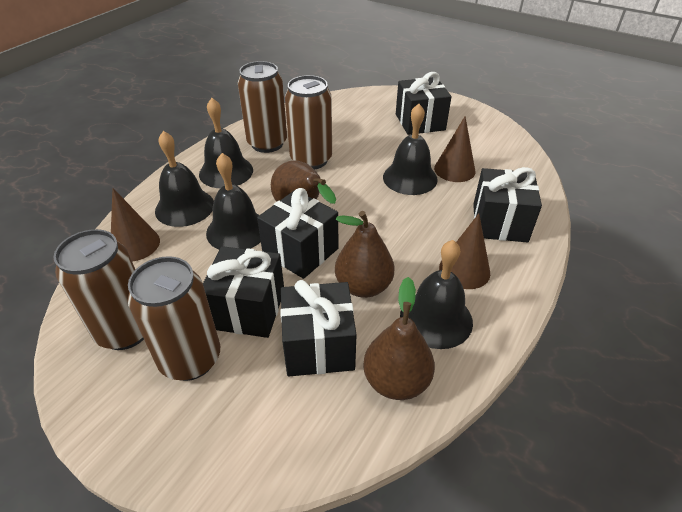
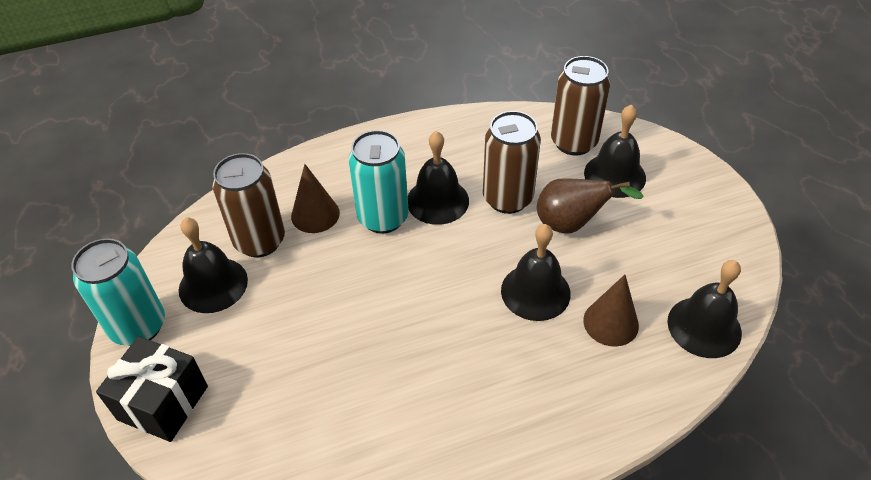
black gift: [203,246,284,338] [257,188,338,279] [280,280,357,376] [396,72,451,135] [473,167,542,243] = 5 -> [96,336,208,442] = 1
brown can: [54,229,144,350] [128,256,220,381] [238,61,287,153] [285,75,332,170] = 4 -> [212,153,285,258] [483,111,541,214] [551,56,610,156] = 3
brown cone: [111,188,160,261] [434,116,476,182] [439,213,490,289] = 3 -> [291,164,340,233] [583,275,639,347] = 2
brown pear: [271,160,336,204] [335,211,395,298] [363,277,435,400] = 3 -> [537,178,644,233] = 1
turquoise can: none = 0 -> [71,238,165,346] [349,130,409,234] = 2

